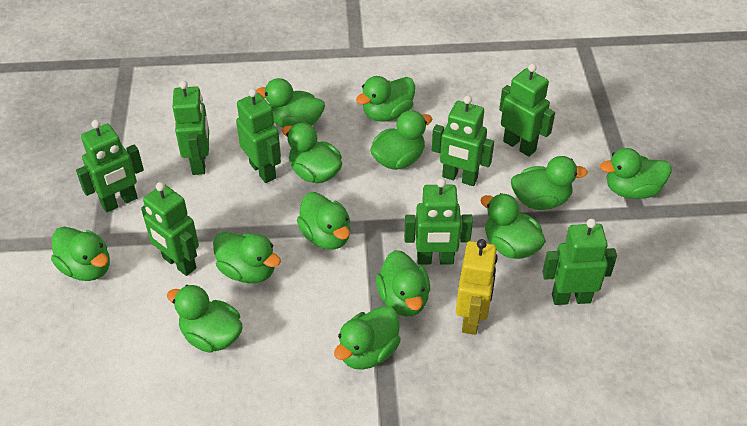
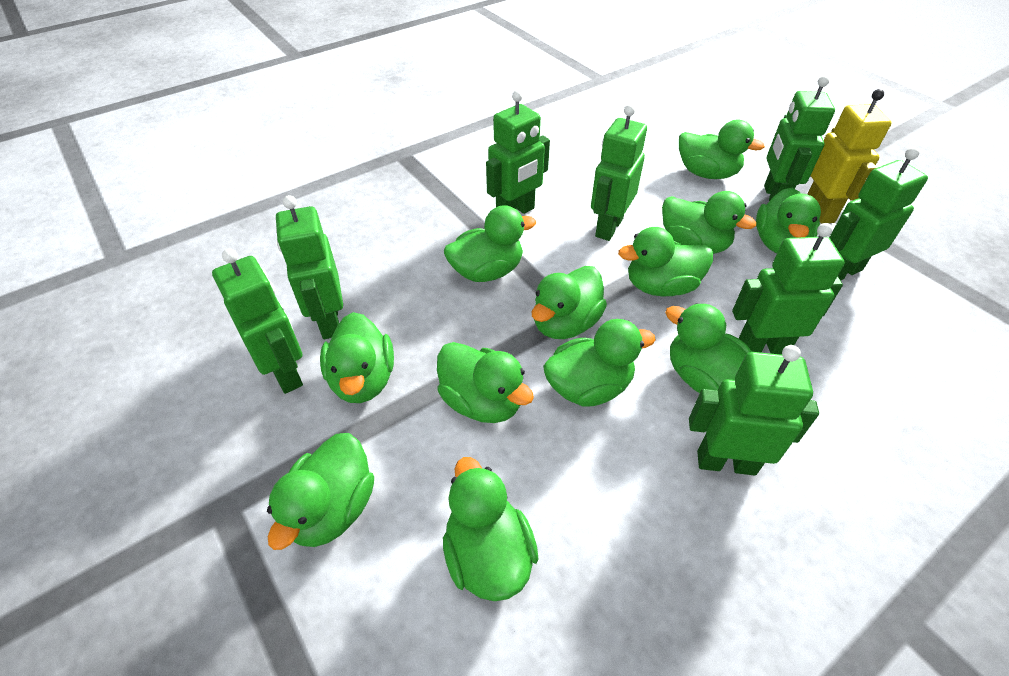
green duck: [51,227,110,281] [167,285,242,353] [213,232,281,283] [256,78,325,128] [282,123,342,183] [297,192,351,250] [334,306,401,370] [356,76,415,121] [370,110,432,170] [376,250,430,316] [480,193,546,259] [511,156,588,210] [600,148,671,199] = 13 -> [267,433,374,550] [320,312,394,403] [437,342,534,423] [443,457,539,601] [444,205,536,282] [532,266,607,339] [543,319,656,406] [618,227,713,297] [662,191,756,254] [665,303,752,393] [679,120,765,179] [756,188,821,253] = 12

